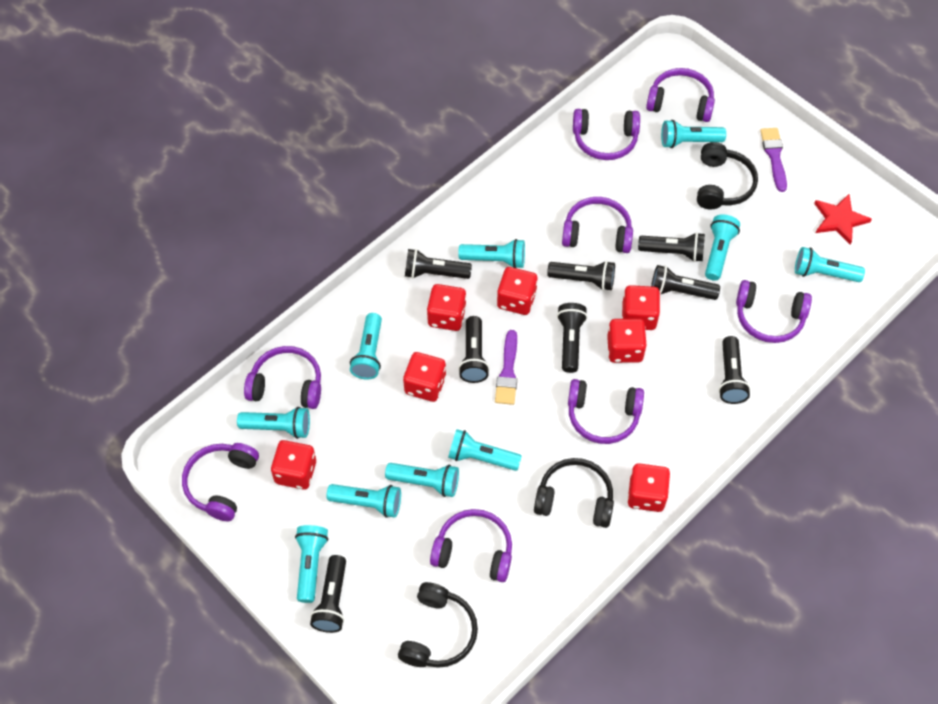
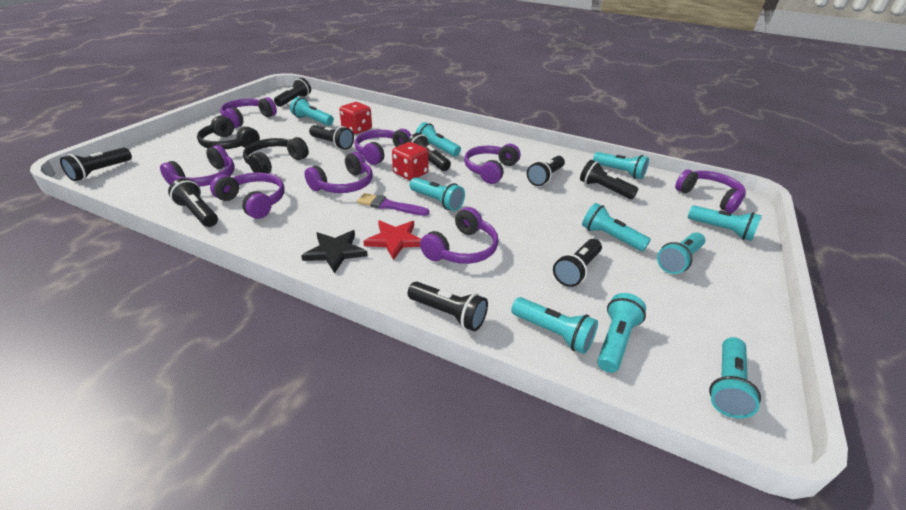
black flashlight: [310,555,346,633] [405,249,472,279] [458,316,490,383] [547,261,615,291] [557,303,588,373] [638,232,705,262] [651,265,720,300] [718,336,751,404] = 8 -> [60,147,132,181] [168,178,218,227] [274,78,311,107] [309,125,354,150] [408,133,451,171] [408,282,488,331] [527,156,565,186] [553,239,602,287] [580,160,638,199] = 9
black headphones: [398,582,478,668] [534,458,614,528] [697,142,758,209] = 3 -> [197,116,260,149] [243,137,309,174] = 2
black star: none = 0 -> [301,230,368,273] = 1
purple brush: [495,330,517,405] [760,128,787,192] = 2 -> [357,193,429,216] = 1
red dice: [271,440,316,490] [403,352,446,402] [427,284,466,331] [497,267,538,315] [607,319,647,363] [622,285,660,330] [627,463,670,512] = 7 -> [339,102,372,134] [392,142,429,181] = 2

